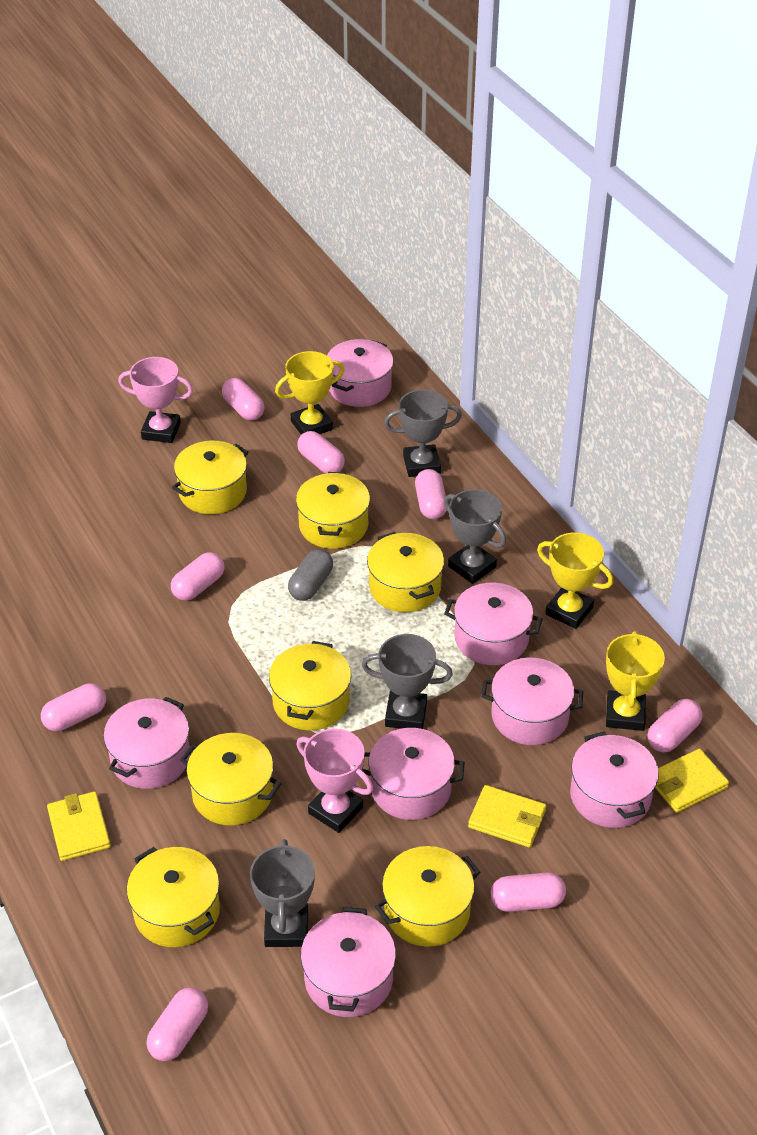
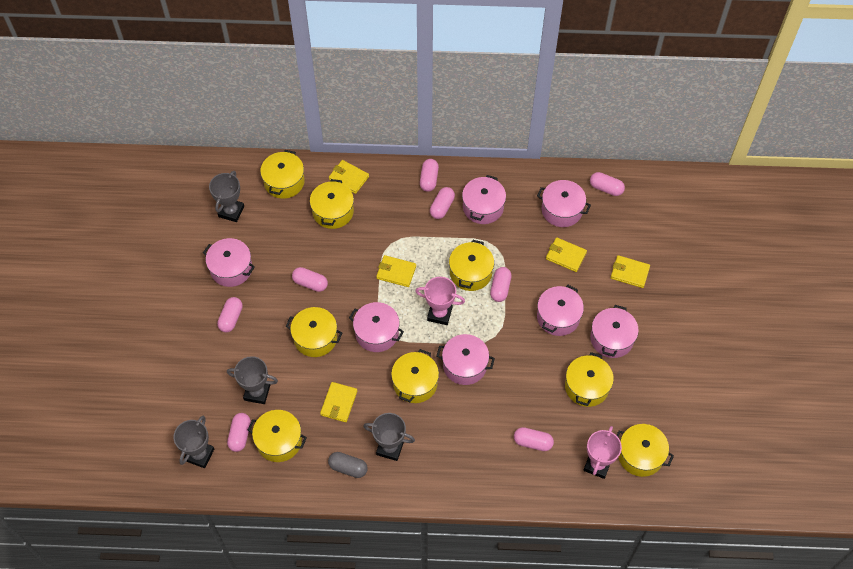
yellow pot: [127,847,220,947] [172,441,248,514] [180,733,281,825] [269,641,351,731] [296,472,370,549] [367,532,444,612] [375,846,480,947] = 7 -> [248,410,307,462] [260,150,305,199] [286,307,342,357] [310,179,354,229] [391,349,439,403] [449,240,494,291] [565,352,614,407] [616,424,674,477] = 8
yellow trophy: [275,351,344,435] [537,532,613,629] [606,631,665,731] = 3 -> none = 0
yellow wallet: [47,791,111,861] [468,785,546,848] [655,749,729,813] = 3 -> [320,382,357,422] [329,160,369,194] [376,255,416,287] [546,237,587,272] [610,255,650,288] = 5

